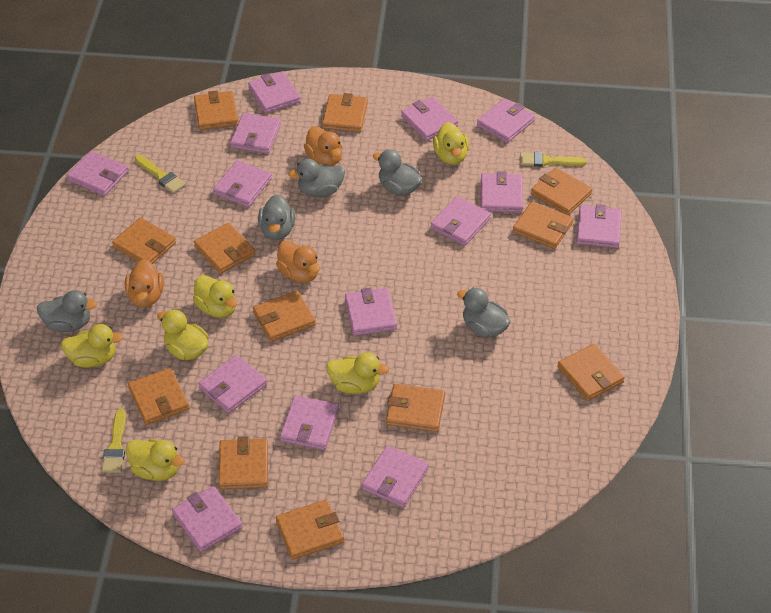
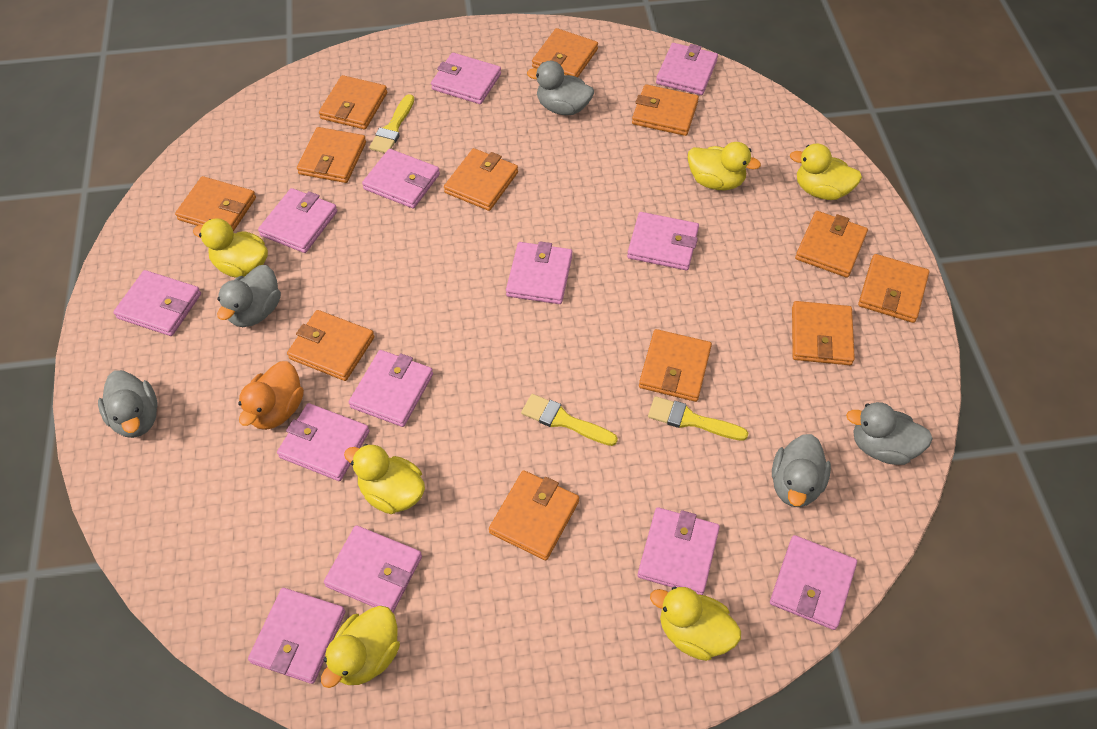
orange duck: [125,259,164,307] [276,241,320,283] [304,126,342,166] = 3 -> [238,361,304,430] = 1
pink wallet: [67,151,128,196] [172,486,243,552] [198,355,267,413] [213,160,272,207] [230,113,281,154] [248,71,301,113] [280,395,339,450] [345,287,397,336] [362,445,429,508] [401,97,458,141] [430,196,491,246] [477,98,535,143] [480,171,523,213] [576,204,622,248] = 14 -> [113,270,201,336] [248,588,345,684] [258,188,337,253] [277,403,369,481] [324,525,422,612] [349,350,433,427] [362,149,440,208] [431,53,501,104] [506,241,572,304] [627,212,699,270] [638,507,720,595] [656,43,718,95] [770,535,857,630] = 13

